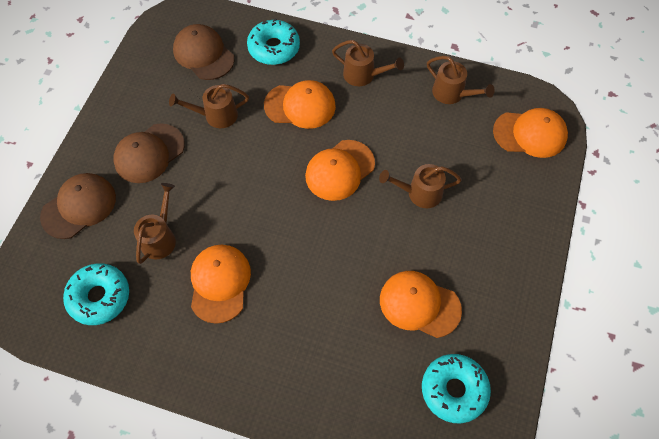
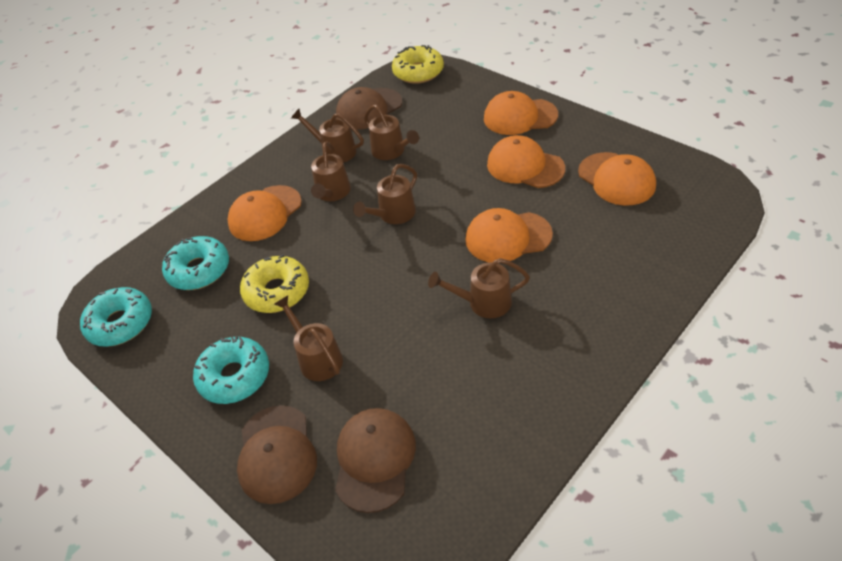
brown watering can: [134,183,176,264] [169,84,249,128] [332,40,404,86] [379,164,462,208] [427,56,495,104] = 5 -> [274,295,343,381] [291,109,364,163] [311,142,351,201] [353,164,417,224] [364,105,419,160] [428,258,530,318] = 6
yellow donut: none = 0 -> [240,255,309,313] [392,45,444,84] = 2

